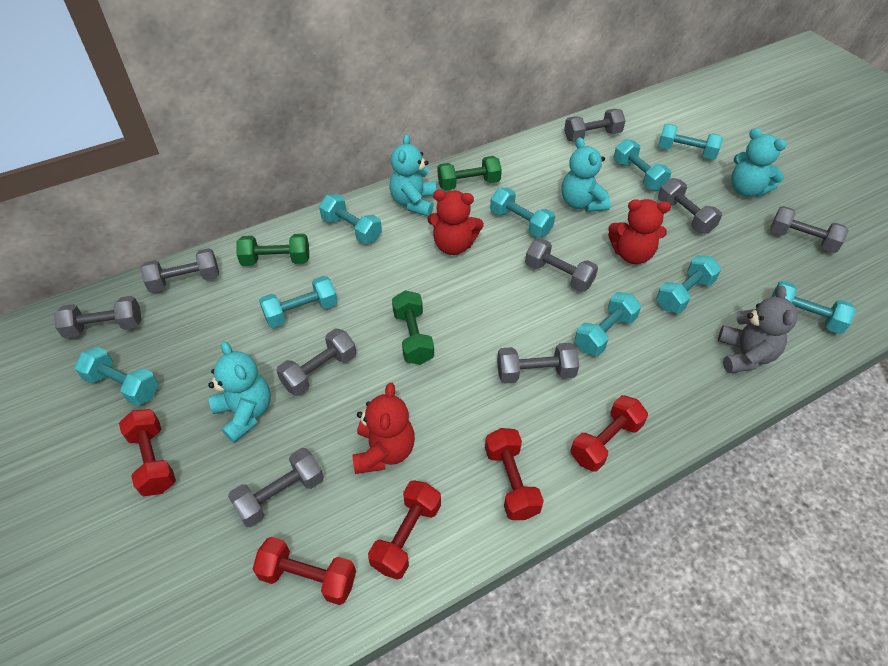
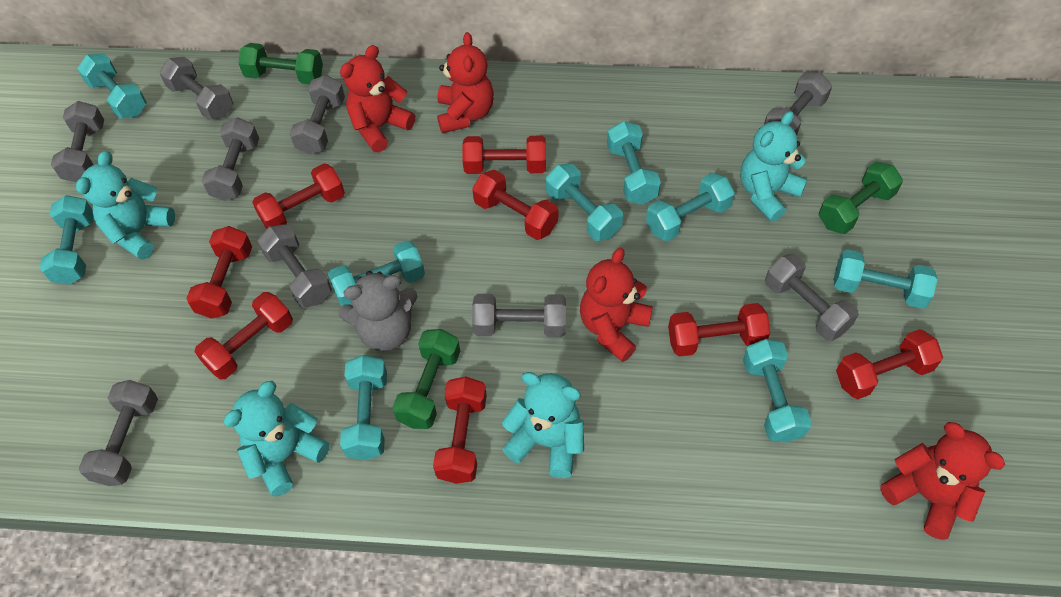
red dumbbell: [119,409,176,496] [252,537,356,605] [368,480,441,580] [485,428,544,520] [570,395,648,472] = 5 -> [186,226,252,319] [195,292,293,379] [252,163,345,229] [433,377,487,484] [462,136,546,174] [472,170,558,240] [668,303,770,357] [836,329,943,399] = 8
red teddy bear: [352,383,415,474] [427,190,484,255] [608,199,671,264] = 3 -> [340,45,415,152] [437,32,494,133] [580,248,653,362] [880,422,1005,540] = 4

